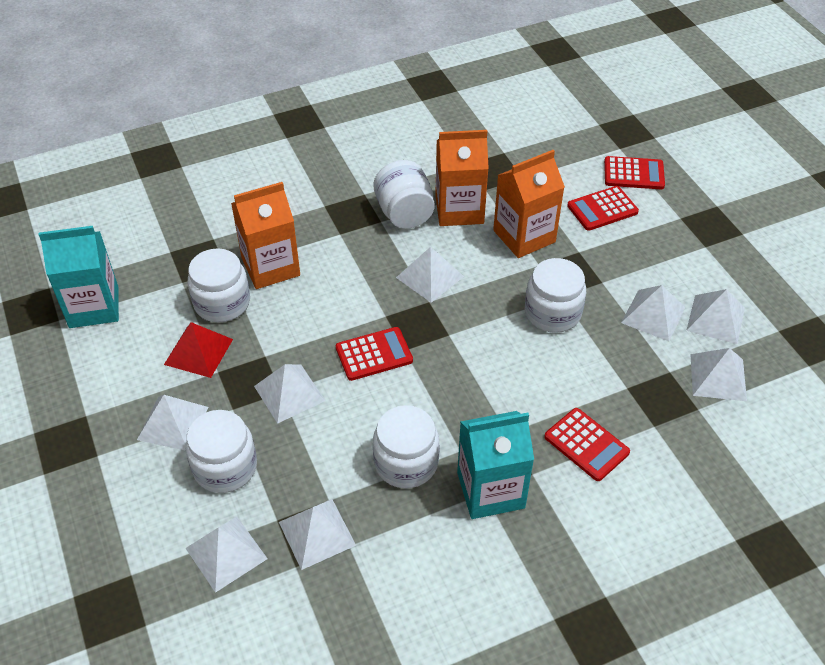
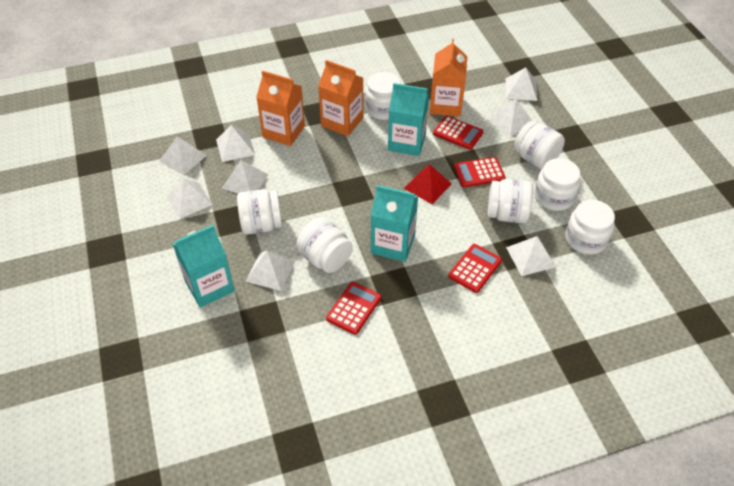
turquoise carton: [39,226,119,328] [457,411,534,519] = 2 -> [173,225,235,308] [371,185,418,262] [388,83,429,156] = 3
white jar: [186,410,257,493] [188,248,250,322] [373,160,435,229] [373,405,440,488] [525,258,586,333] = 5 -> [237,189,282,235] [296,218,353,273] [365,72,401,120] [488,179,533,223] [514,121,565,170] [535,158,581,211] [565,200,615,255] = 7

